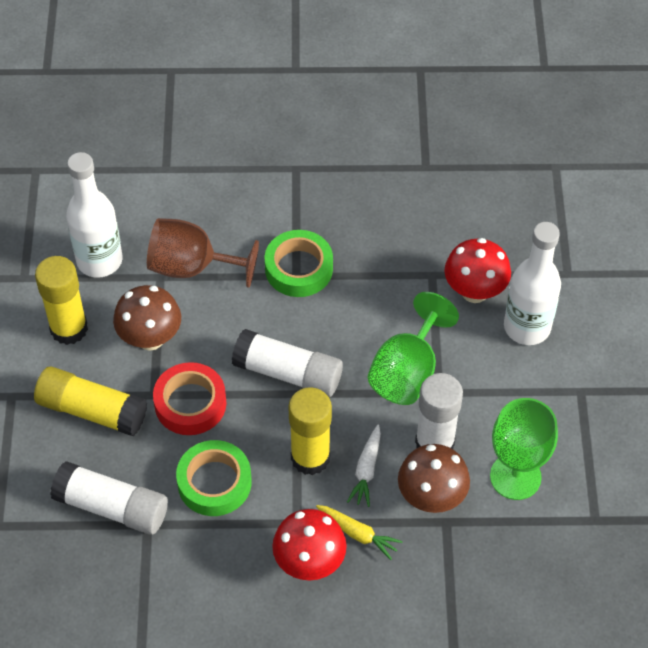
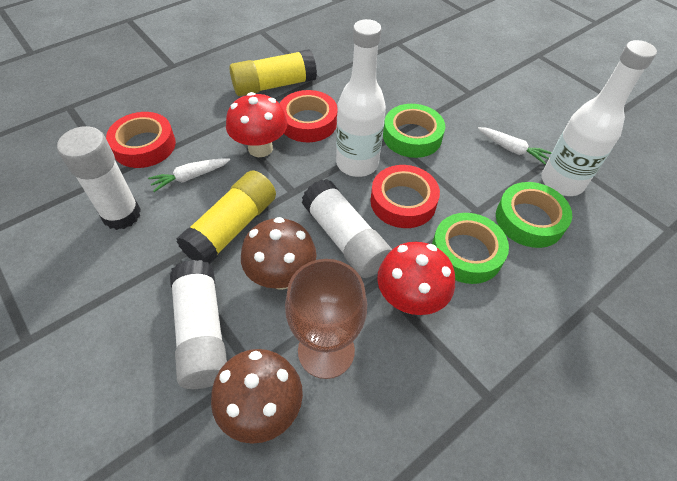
green goblet: [368,292,459,405] [490,398,558,500] = 2 -> none = 0
green tape: [176,440,251,516] [265,230,333,297] = 2 -> [383,104,445,158] [432,213,509,284] [496,182,572,248] = 3
red tape: [153,362,226,435] = 1 -> [106,112,176,168] [280,90,337,142] [370,165,440,228] = 3
white carrot: [347,425,381,507] = 1 -> [148,159,230,192] [478,127,551,164] = 2
yellow carrot: [316,505,403,560] = 1 -> none = 0
yellow glue stick: [34,367,147,436] [35,256,88,345] [288,387,332,475] = 3 -> [176,171,276,264] [229,49,317,96] = 2

